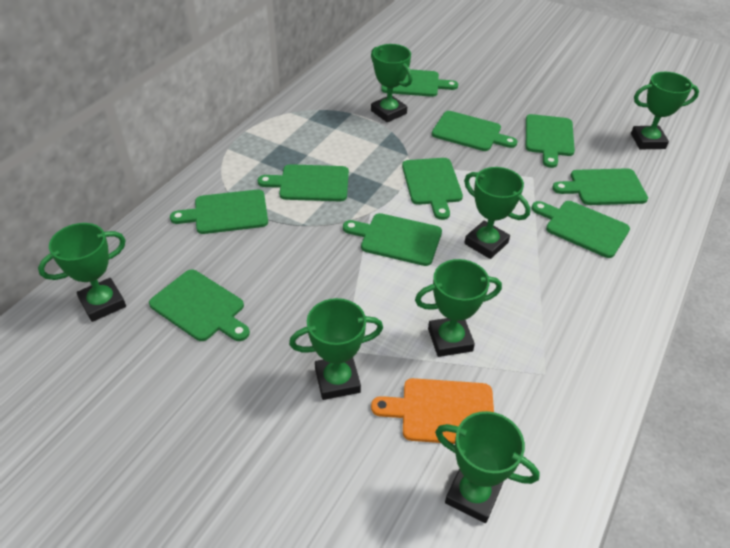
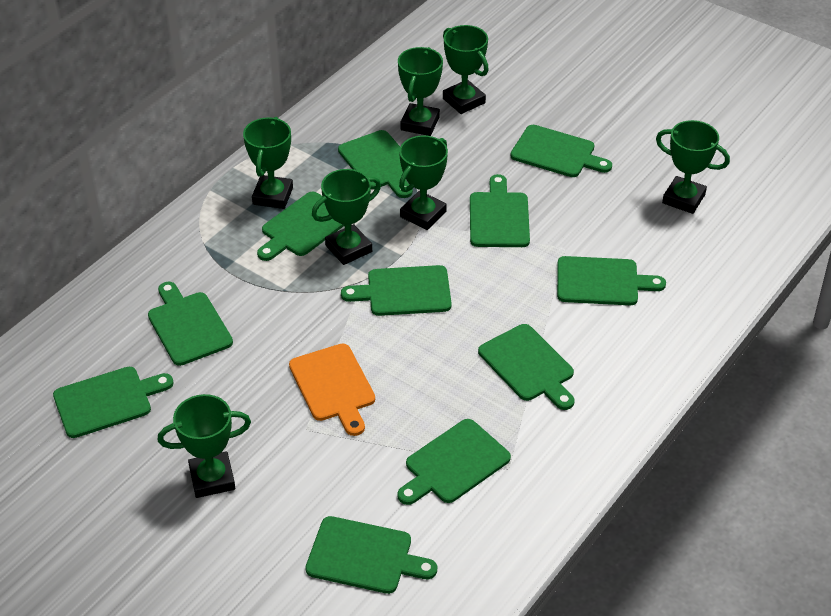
green cutting board: [149,269,250,341] [170,190,268,234] [258,164,349,201] [343,213,442,266] [381,69,458,97] [402,158,463,220] [432,111,517,151] [526,114,575,168] [532,201,630,258] [552,168,648,205] = 10 -> [53,367,174,438] [148,282,233,366] [257,192,344,261] [305,516,437,594] [338,130,413,198] [341,265,452,316] [397,419,511,505] [470,174,530,247] [478,324,575,410] [510,125,612,177] [557,256,666,305] = 11

